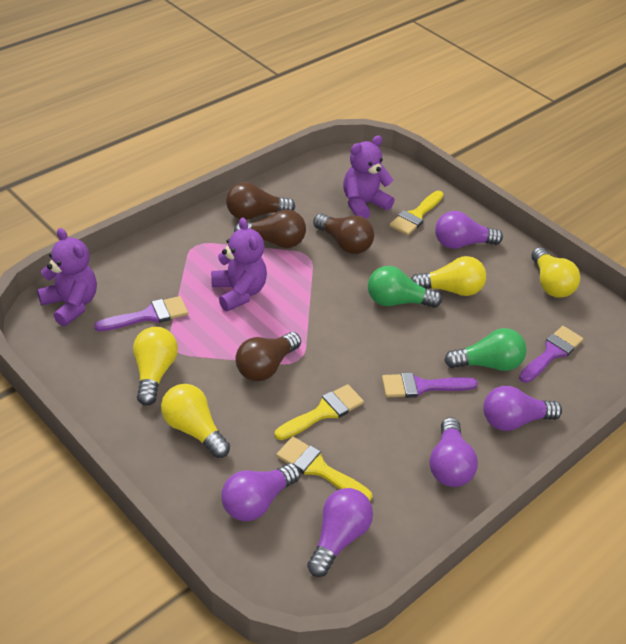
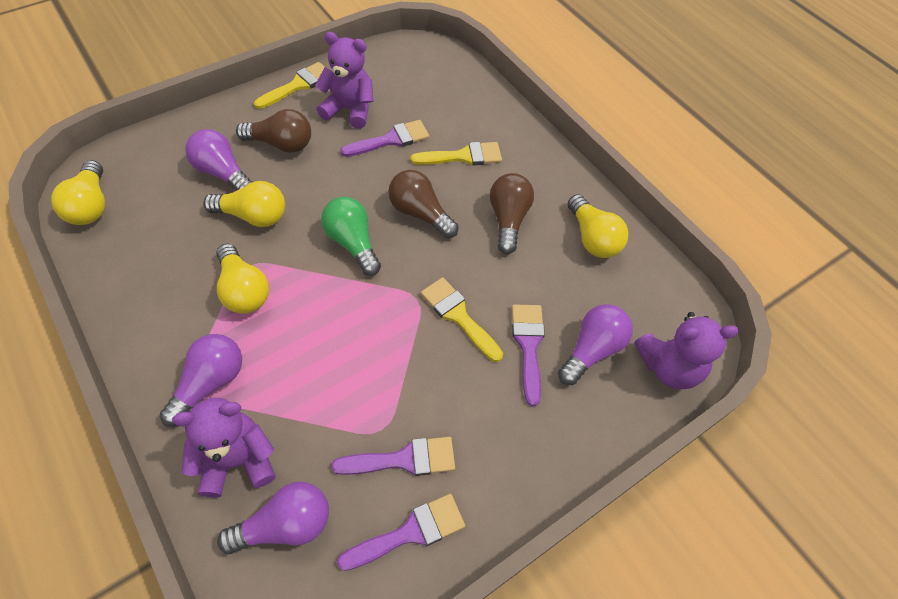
brown light bulb: [226,182,295,220] [234,209,306,248] [235,332,301,381] [313,213,374,254] = 4 -> [236,109,311,153] [388,170,459,238] [490,173,534,254] = 3
green light bulb: [368,266,442,308] [444,328,527,371] = 2 -> [321,197,381,276] = 1
purple brush: [94,296,188,331] [382,373,478,398] [519,326,583,383] = 3 -> [331,437,455,476] [337,494,465,571] [340,120,429,157] [512,304,545,406] = 4
purple light bulb: [221,463,300,521] [307,488,373,577] [430,417,478,487] [435,211,503,249] [483,386,562,431] = 5 -> [160,334,242,427] [185,129,253,191] [217,482,329,554] [558,304,633,385] = 4

